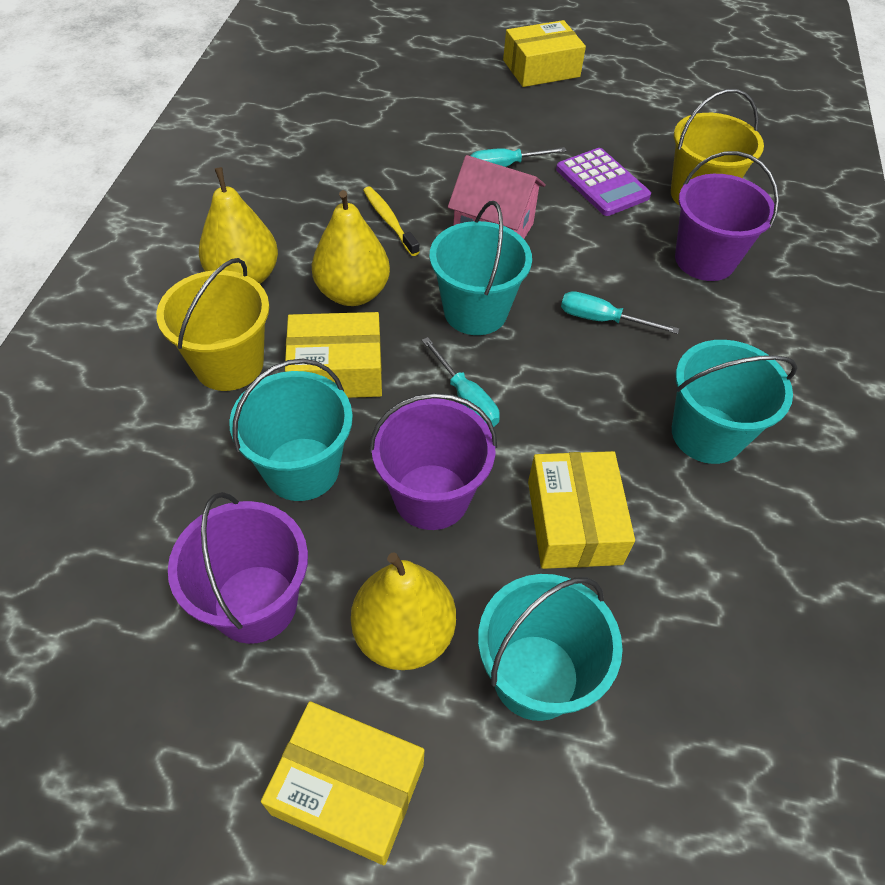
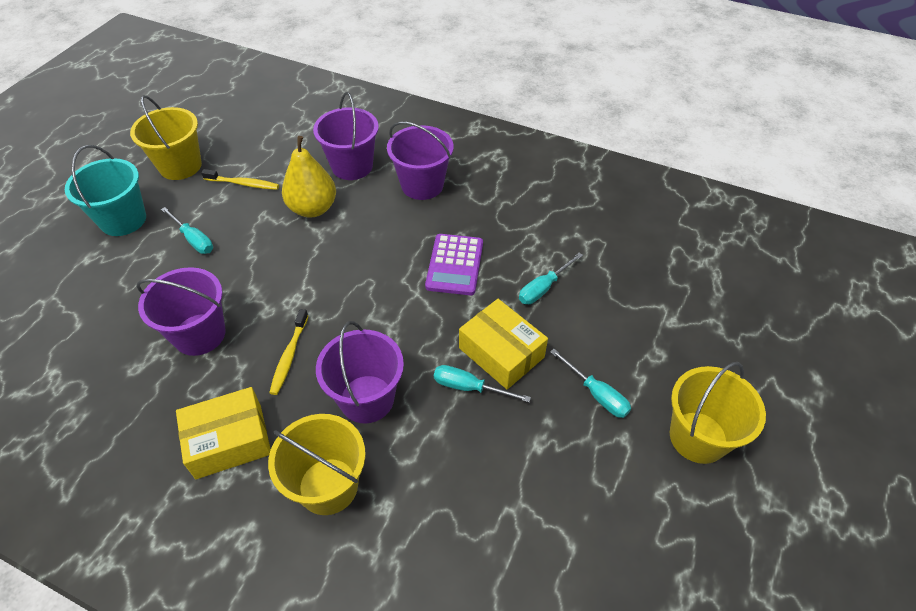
pink house: [448,155,546,239] = 1 -> none = 0
purple bucket: [168,492,308,644] [369,393,497,530] [675,151,779,281] = 3 -> [136,267,226,356] [313,92,379,180] [316,321,404,423] [387,122,454,200] = 4
turquoise bucket: [229,358,353,501] [429,201,532,335] [478,574,623,721] [672,340,798,464] = 4 -> [65,145,146,236] = 1
turquoise screwdriver: [422,337,500,427] [471,147,567,167] [561,291,679,334] = 3 -> [161,207,213,254] [434,365,531,402] [519,253,583,304] [550,349,631,418] = 4
yellow box: [261,701,424,865] [285,312,382,398] [503,20,586,87] [528,451,635,569] = 4 -> [176,387,271,479] [459,299,548,389] = 2
yellow bucket: [156,258,269,391] [671,89,764,206] = 2 -> [130,95,202,180] [268,414,366,515] [670,362,766,464] = 3
yellow pear: [199,167,278,284] [312,190,390,306] [351,552,456,670] = 3 -> [282,136,336,218] = 1
yellow toothbrush: [363,186,420,256] = 1 -> [201,169,279,190] [269,309,308,395] = 2

